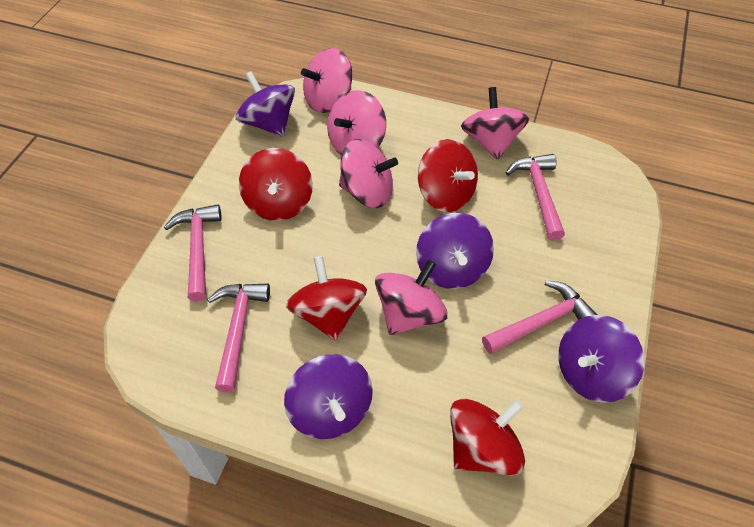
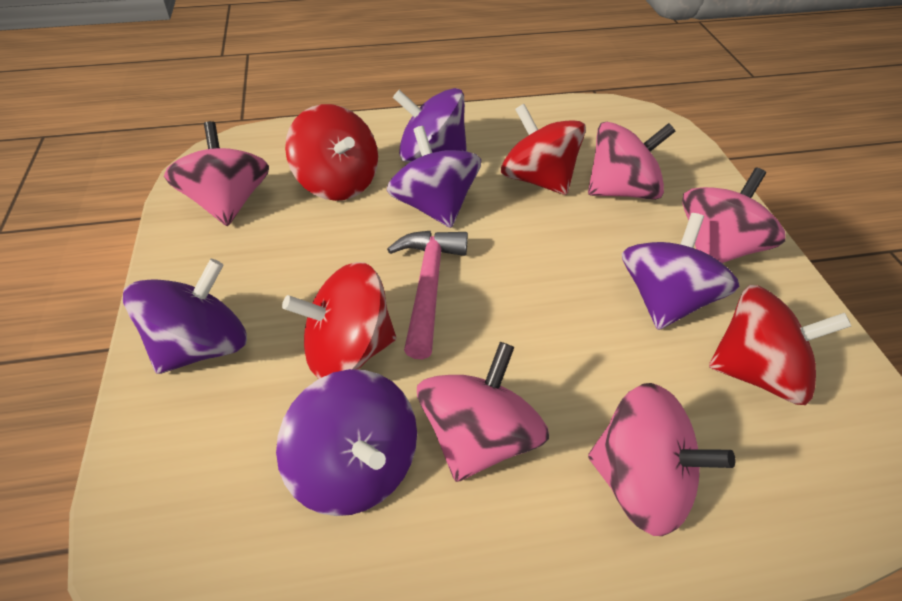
pink hammer: [164,204,222,302] [207,284,270,393] [482,280,597,354] [506,154,565,241] = 4 -> [387,230,468,359] = 1
purple spinning top: [236,71,295,137] [284,354,373,439] [416,213,494,289] [558,315,644,403] = 4 -> [123,259,247,374] [276,369,417,516] [387,126,481,228] [393,88,467,163] [622,213,739,330] = 5

